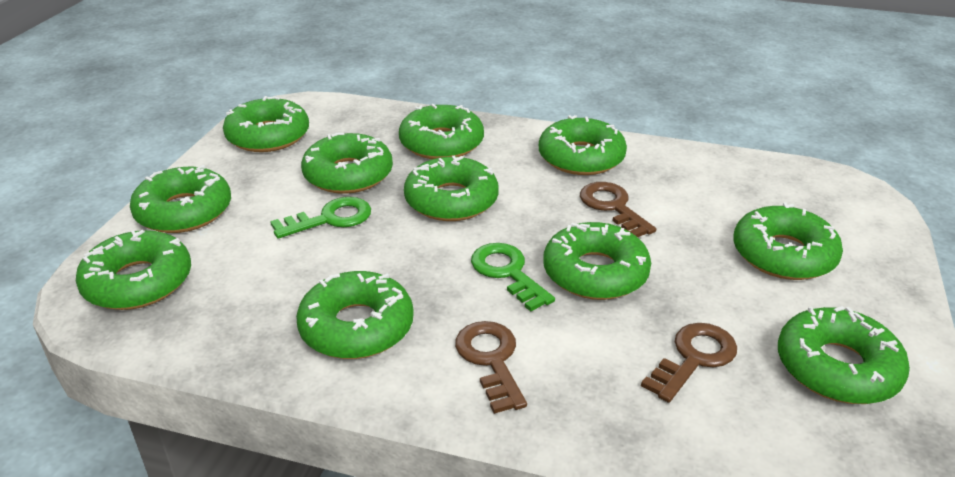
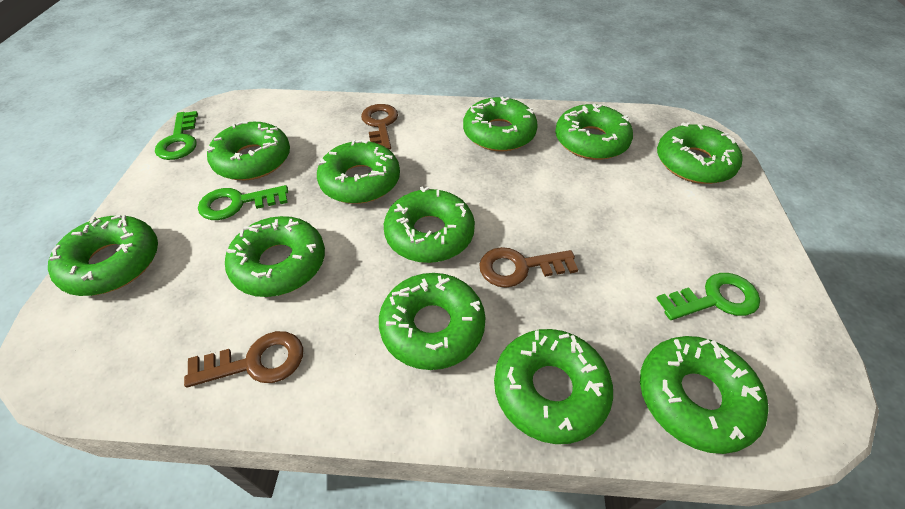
green key: [270,197,371,239] [471,243,555,312] = 2 -> [155,111,198,160] [198,185,288,220] [656,273,760,320] = 3

